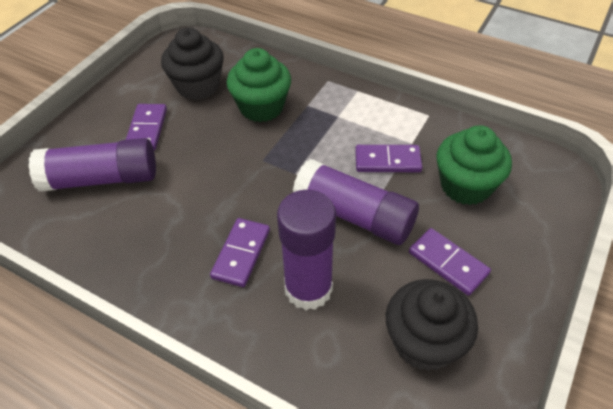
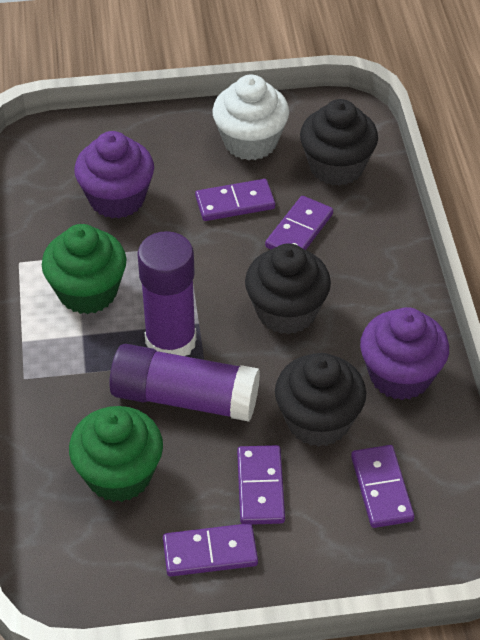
black cupcake: [161,28,224,100] [386,279,478,371] = 2 -> [245,243,331,334] [275,353,366,447] [300,99,378,186] = 3
purple cupcake: none = 0 -> [74,131,154,218] [360,307,449,400] = 2
purple domino: [126,104,167,150] [210,218,270,287] [355,145,422,172] [409,228,491,296] = 4 -> [163,523,258,577] [195,179,275,221] [237,445,285,525] [265,196,333,250] [351,445,414,528] = 5
purple glue stick: [29,138,156,192] [277,190,336,310] [293,159,419,245] = 3 -> [109,344,260,422] [137,231,196,356] = 2
white cupcake: none = 0 -> [212,75,289,161] = 1

